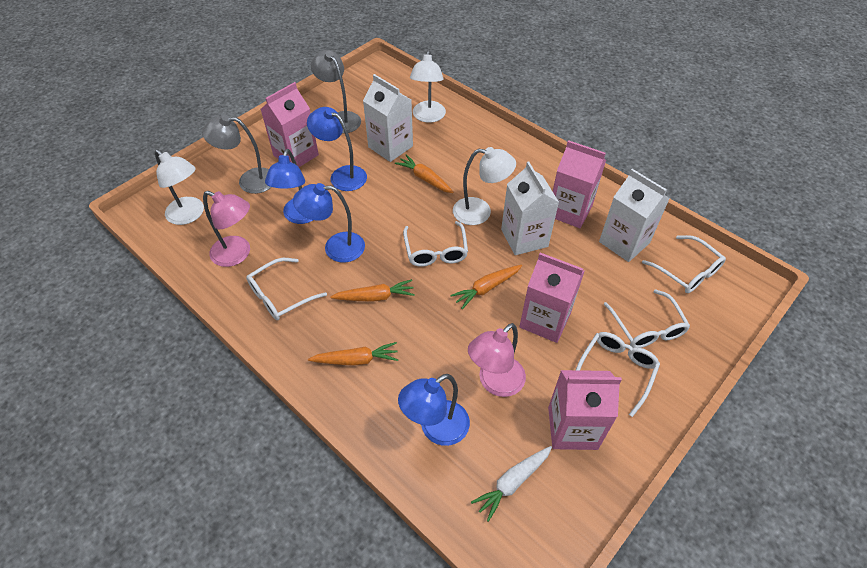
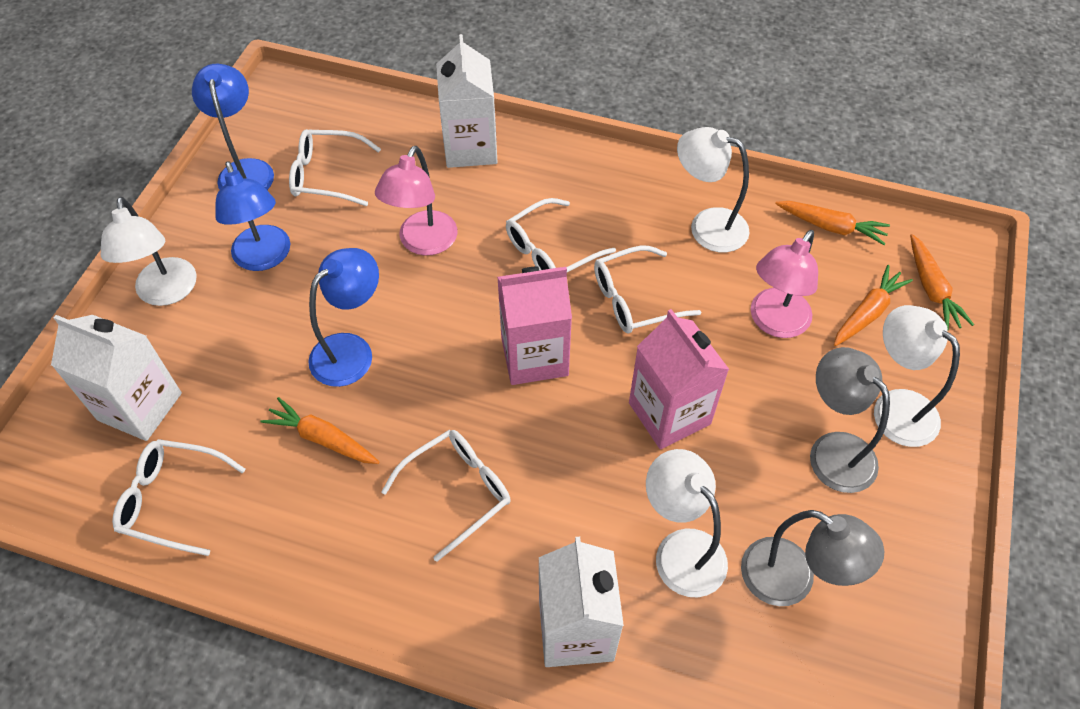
blue lamp: [265,149,313,224] [293,183,365,263] [307,107,367,191] [398,374,470,446] = 4 -> [192,64,274,190] [215,161,290,271] [308,248,379,387] = 3
pink carton: [261,82,319,167] [519,253,585,343] [548,370,622,450] [553,140,606,228] = 4 -> [497,267,572,385] [629,309,730,449] = 2
white carrot: [471,446,552,522] = 1 -> none = 0
white lamp: [155,149,204,225] [410,50,446,123] [453,147,516,225] = 3 -> [101,197,197,306] [646,449,728,597] [677,127,750,252] [874,305,960,447] = 4

